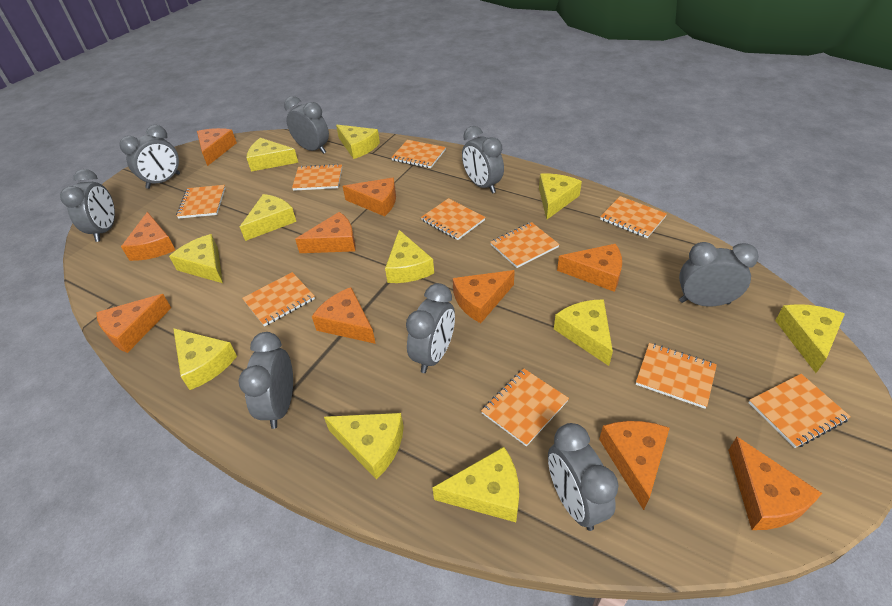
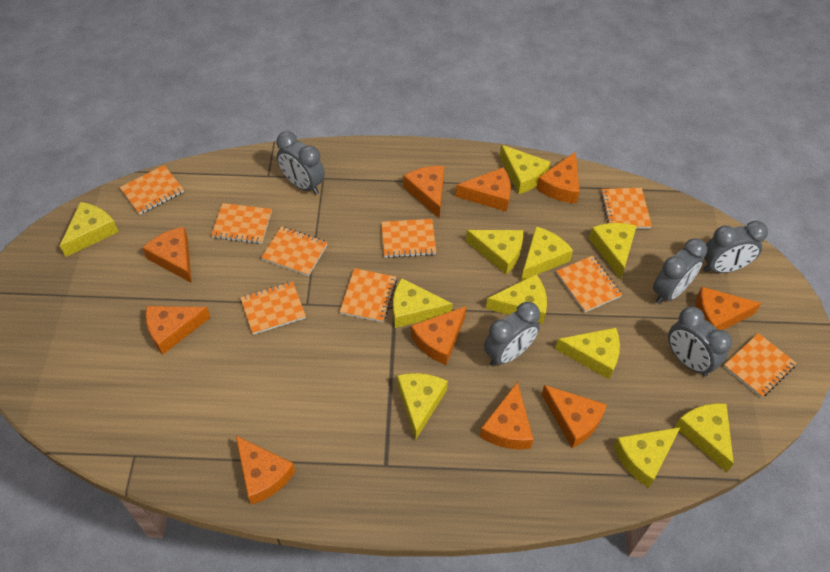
grey clock: [60,169,115,242] [119,125,180,189] [239,332,293,429] [284,96,329,154] [406,283,455,373] [462,126,504,193] [548,423,619,531] [679,242,759,306] = 8 -> [276,131,325,195] [484,302,540,366] [653,238,707,304] [668,307,732,377] [703,221,768,273] = 5
orange notebook: [176,185,225,219] [242,272,315,327] [292,164,342,191] [391,140,446,168] [421,198,486,240] [481,369,569,446] [490,222,560,268] [600,196,667,238] [636,343,717,409] [748,374,851,448] = 10 -> [120,165,184,215] [211,203,272,244] [240,281,306,335] [261,226,328,276] [340,268,397,322] [381,219,436,258] [556,256,622,313] [601,188,652,229] [724,333,797,398] = 9

